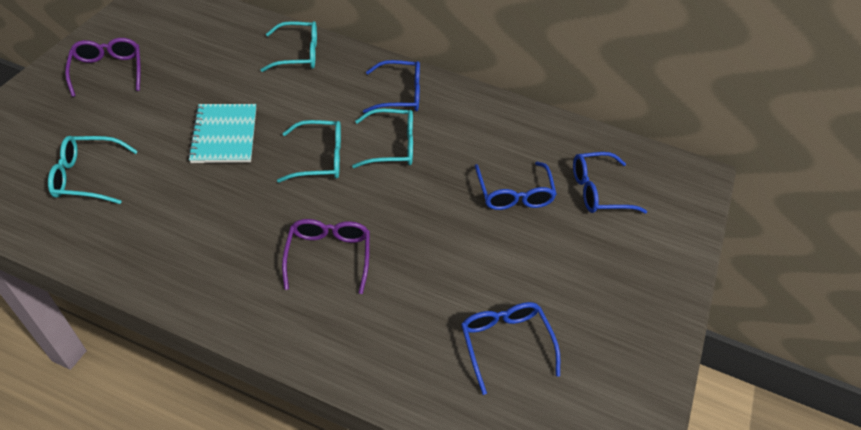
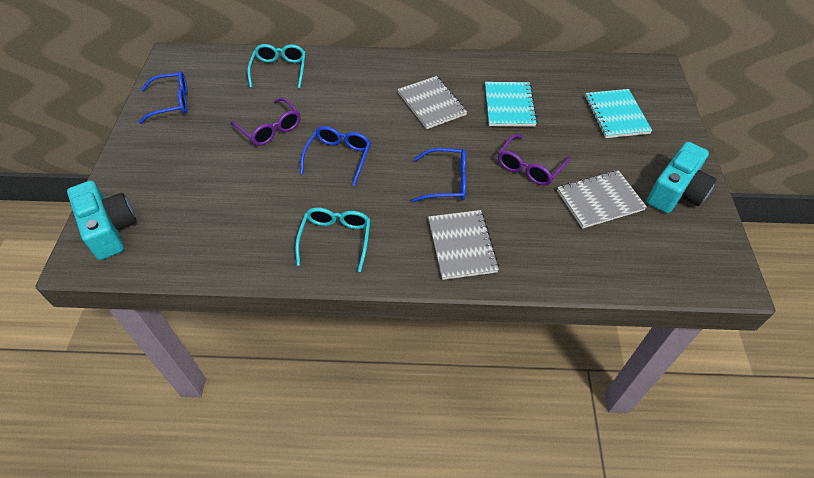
blue glasses: [363,60,420,113] [461,302,560,395] [475,162,557,210] [573,152,647,214] = 4 -> [138,71,188,124] [300,126,371,186] [411,148,466,202] = 3
grey notebook: none = 0 -> [397,76,467,129] [428,210,499,280] [557,170,647,229] = 3
turquoise camera: none = 0 -> [67,180,136,260] [647,142,717,213] = 2
turquoise glasses: [48,136,138,204] [261,21,317,72] [277,120,341,183] [352,108,413,168] = 4 -> [247,44,306,89] [295,208,370,272] = 2
turquoise notebook: [188,104,256,163] = 1 -> [485,82,538,127] [585,89,652,138] = 2

